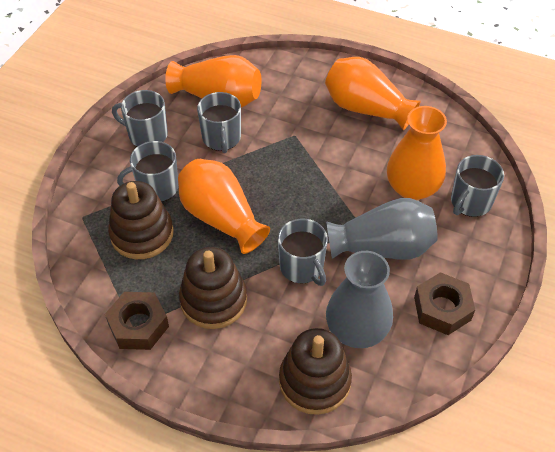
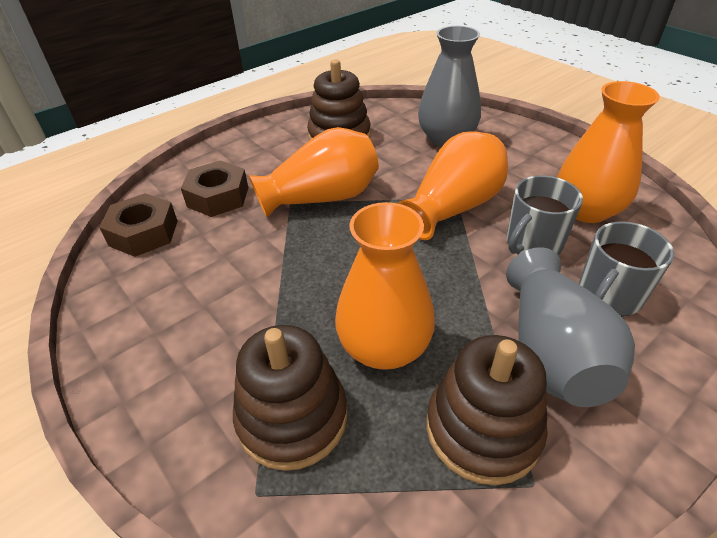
grey mug: [112,90,168,146] [117,141,179,202] [197,92,241,153] [278,219,328,286] [451,155,504,217] = 5 -> [507,175,583,255] [579,221,674,316] = 2

